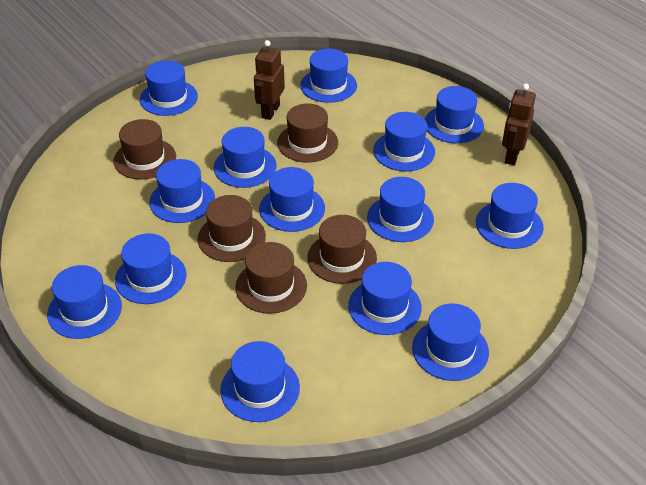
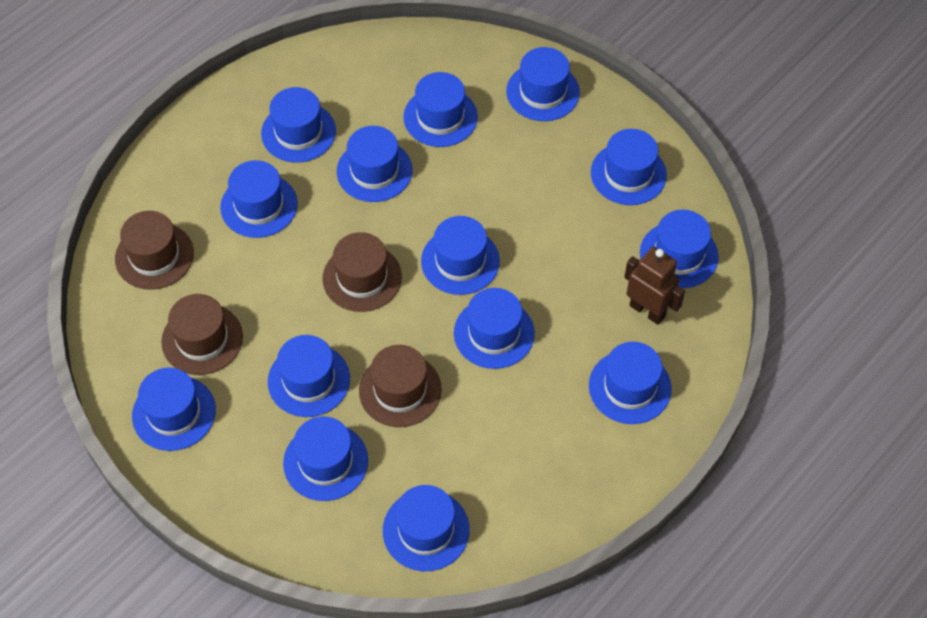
brown hat: [113,119,176,180] [198,195,266,262] [235,242,307,314] [277,104,338,162] [307,215,377,284] = 5 -> [115,211,194,290] [161,294,243,375] [323,232,402,312] [359,345,442,427] = 4
brown robot: [254,40,285,120] [502,84,536,165] = 2 -> [624,246,685,325] = 1

